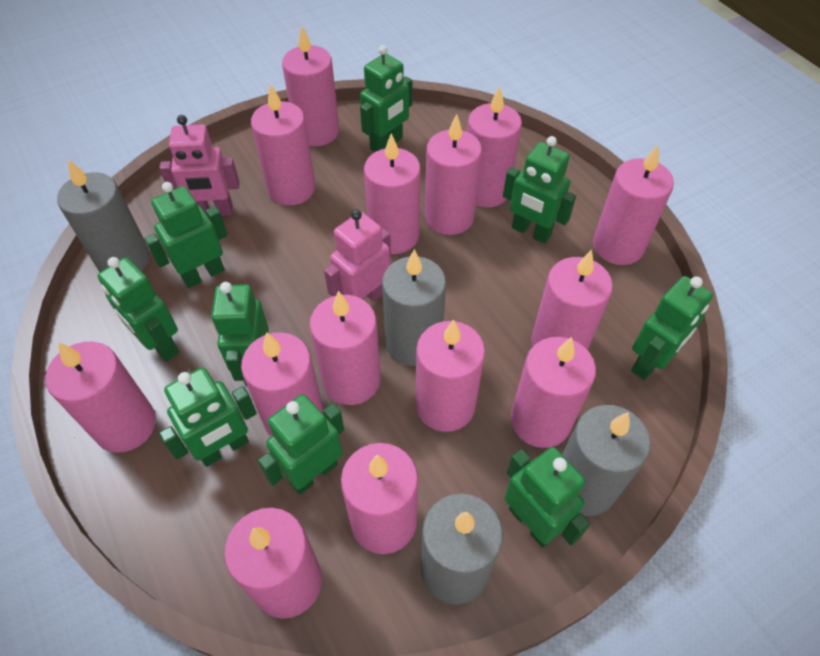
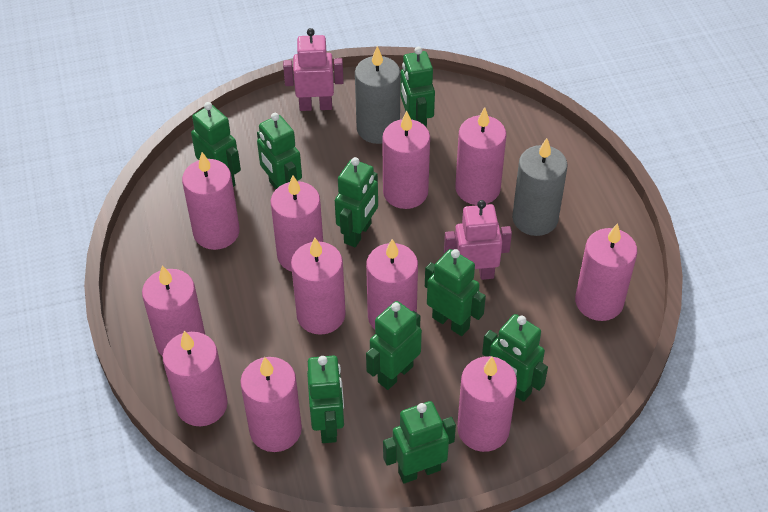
grey candle: [57,159,150,272] [382,249,446,366] [420,493,503,605] [562,405,651,516] = 4 -> [355,46,400,144] [512,138,568,236] = 2
pink candle: [45,341,156,453] [224,508,322,619] [241,332,324,436] [251,84,315,205] [282,26,339,146] [309,291,381,405] [341,443,418,554] [364,133,421,254] [416,320,485,432] [425,114,482,235] [467,86,522,207] [511,337,596,448] [531,250,613,350] [593,144,674,265] = 14 -> [142,265,205,357] [163,331,228,426] [182,152,240,250] [240,357,302,452] [271,175,323,272] [291,238,346,335] [366,239,418,329] [382,111,430,209] [455,107,506,205] [457,356,517,452] [575,223,637,321] = 11

